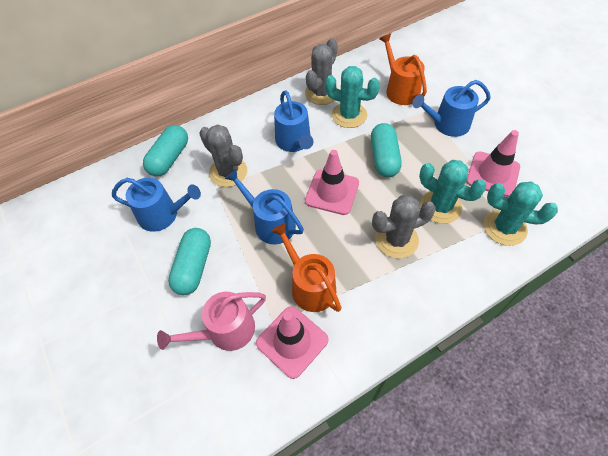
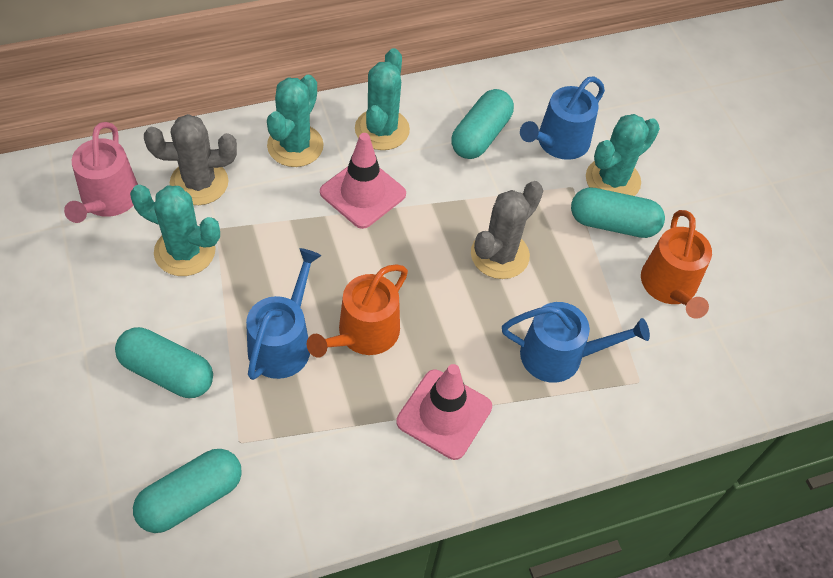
blue watering can: [112,178,201,232] [225,169,304,244] [274,90,313,152] [412,80,491,137] = 4 -> [246,248,321,380] [502,302,650,383] [520,77,605,160] = 3
grey cactus: [199,125,247,187] [305,38,338,105] [372,195,436,258] = 3 -> [144,114,237,205] [471,181,543,279] = 2
pink traffic cone: [256,306,329,379] [305,150,359,215] [466,130,520,197] = 3 -> [320,133,406,229] [396,364,492,460] = 2
turquoise cactus: [325,66,380,128] [419,160,486,224] [483,182,558,246] = 3 -> [130,185,220,276] [267,75,324,167] [355,48,410,150] [586,114,660,196] = 4
turquoise capsule: [143,125,188,176] [168,228,211,295] [371,123,402,177] = 3 -> [115,327,213,398] [133,449,242,533] [451,89,514,159] [571,187,665,238] = 4

